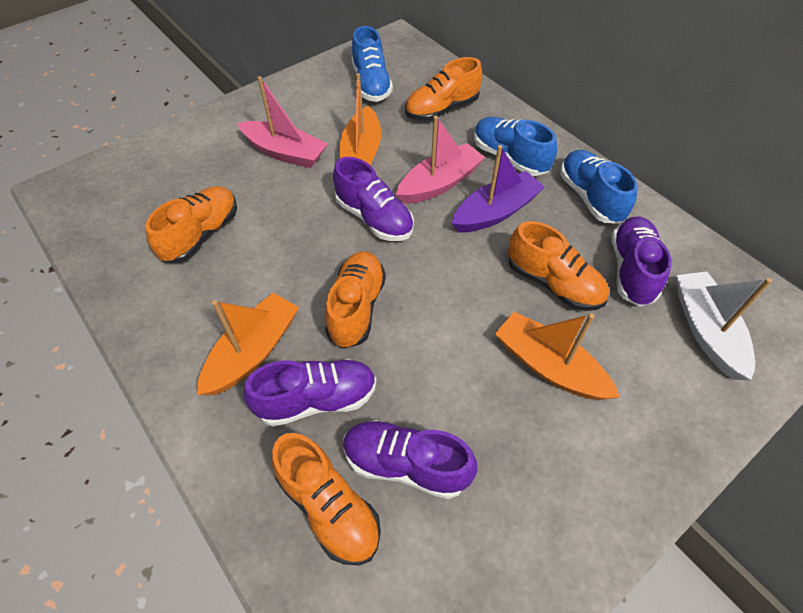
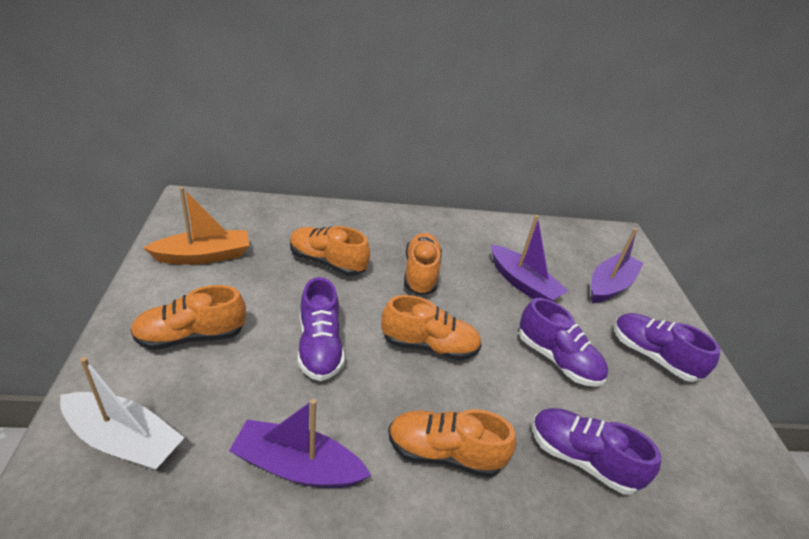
blue shoe: [352,26,393,102] [474,117,557,176] [560,150,637,224] = 3 -> none = 0
orange boat: [197,293,299,395] [340,73,381,165] [495,312,620,400] = 3 -> [143,187,250,265] = 1
pink boat: [238,76,328,168] [396,115,485,204] = 2 -> none = 0
purple boat: [452,145,545,232] = 1 -> [229,399,371,488] [491,215,568,301] [591,228,644,303] = 3

